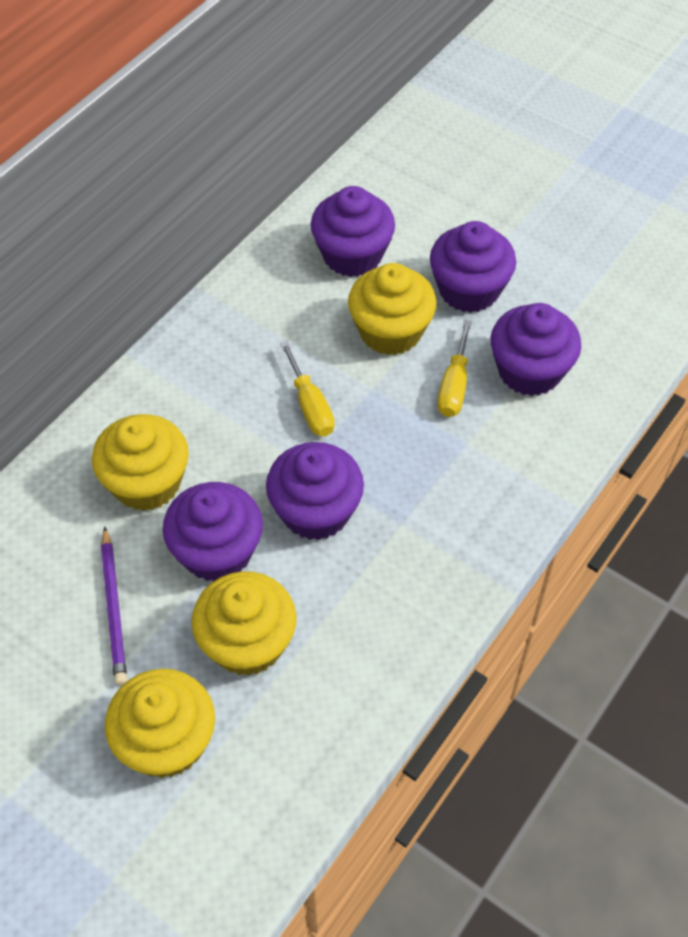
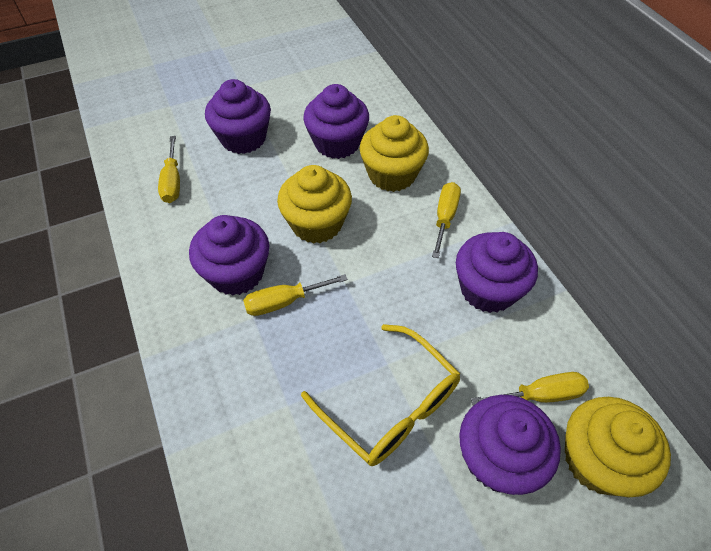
purple pencil: [101,526,127,685] = 1 -> none = 0
yellow cupcake: [92,414,189,511] [105,669,215,778] [192,571,297,676] [348,263,437,355] = 4 -> [277,165,352,244] [360,115,429,192] [565,397,671,498] = 3
yellow glasses: none = 0 -> [301,324,460,466] = 1
yellow screwdriver: [280,341,334,436] [437,320,472,417] = 2 -> [158,136,180,203] [243,274,348,316] [432,182,461,258] [471,372,589,406] = 4

